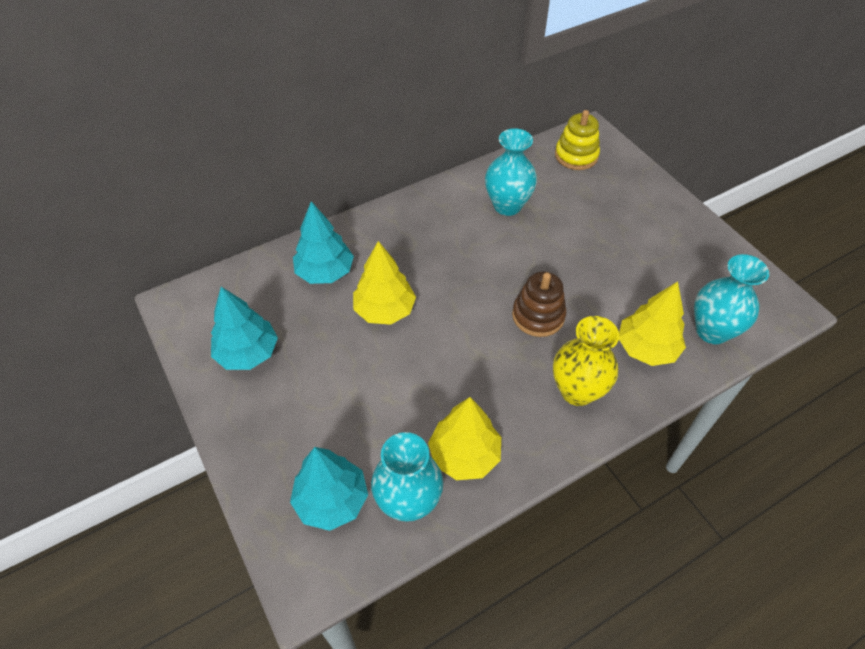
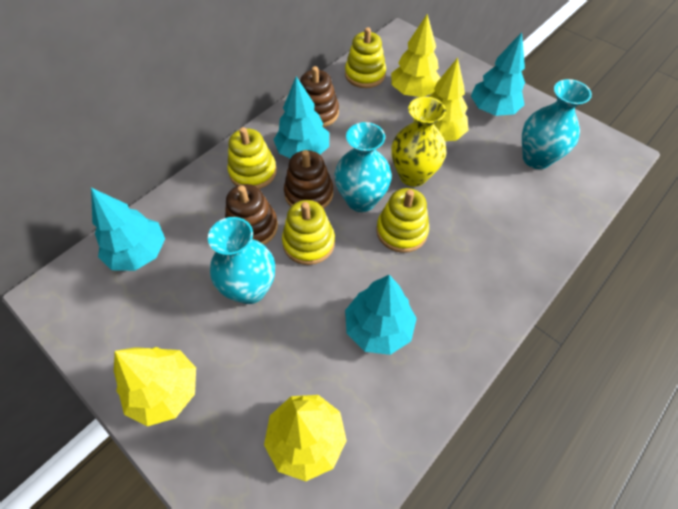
brown stacking toy: [512,272,566,337] = 1 -> [225,184,278,245] [284,150,333,209] [300,66,339,127] = 3
turquoise tree: [211,287,278,370] [290,447,368,531] [293,201,354,284] = 3 -> [91,188,165,271] [273,76,329,159] [345,275,417,355] [471,32,525,116] = 4
yellow stacking toy: [555,110,600,170] = 1 -> [227,127,277,189] [282,200,335,265] [345,27,386,88] [376,188,429,253] = 4
yellow tree: [353,241,416,325] [428,397,501,480] [619,281,686,366] = 3 -> [114,347,196,426] [264,395,347,481] [391,14,440,97] [413,58,468,141] = 4

